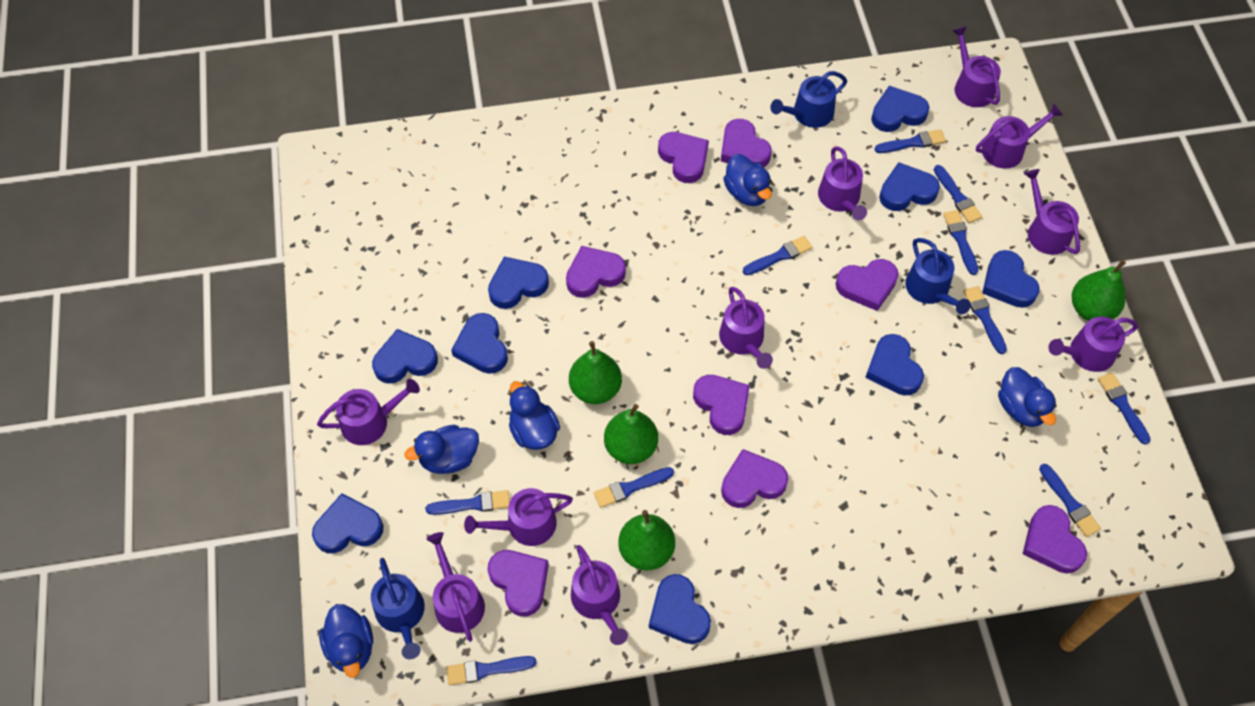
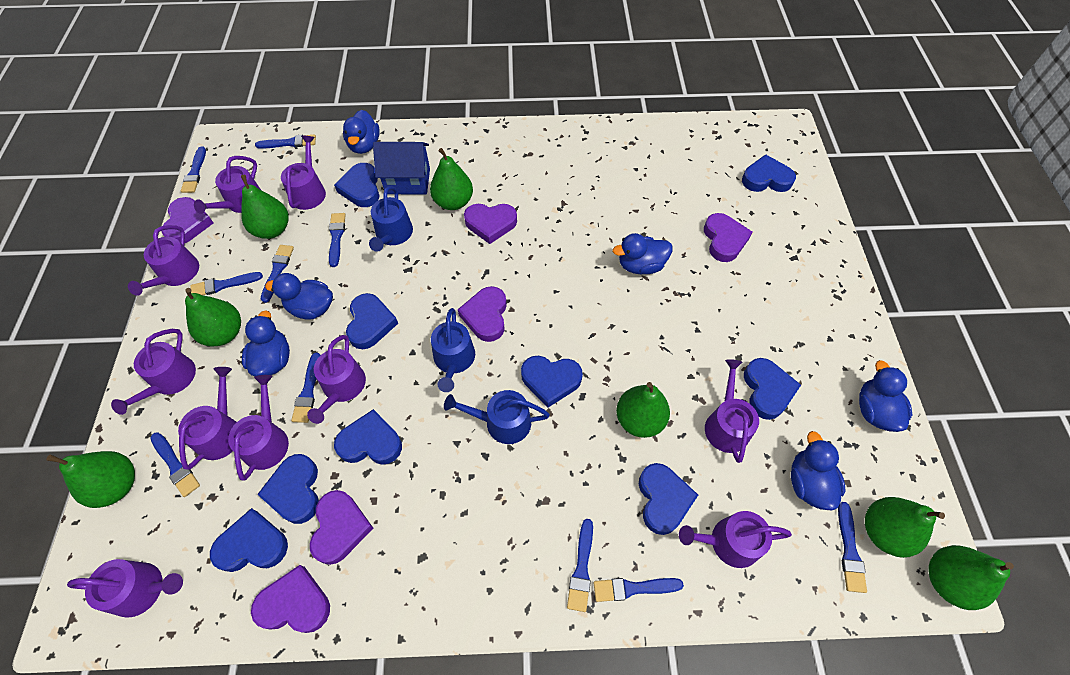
blue duck: [319,604,373,678] [404,425,479,474] [509,381,560,450] [723,154,772,206] [998,367,1057,427] = 5 -> [242,310,290,377] [265,273,333,320] [343,110,380,154] [612,233,672,274] [791,431,845,510] [859,360,912,432] = 6
blue house: none = 0 -> [373,142,430,194] = 1
green pear: [569,341,622,404] [604,404,658,464] [618,510,675,571] [1072,260,1126,321] = 4 -> [46,451,135,508] [185,288,241,347] [241,175,289,239] [430,148,473,210] [616,382,670,438] [865,497,945,558] [929,545,1014,610] = 7
purple heart: [488,550,549,617] [566,246,626,298] [658,132,709,183] [693,375,750,435] [721,119,772,167] [721,449,788,508] [836,259,898,311] [1023,505,1087,574] = 8 -> [161,197,213,244] [251,565,330,633] [310,490,373,565] [458,286,507,342] [464,204,517,244] [704,213,753,262] = 6

